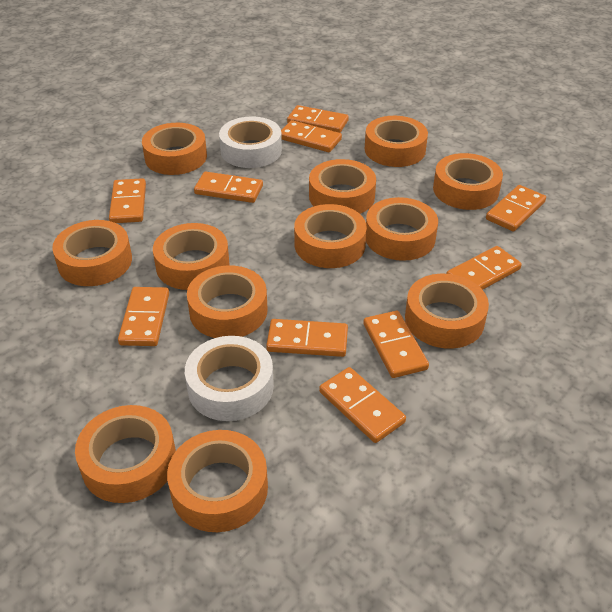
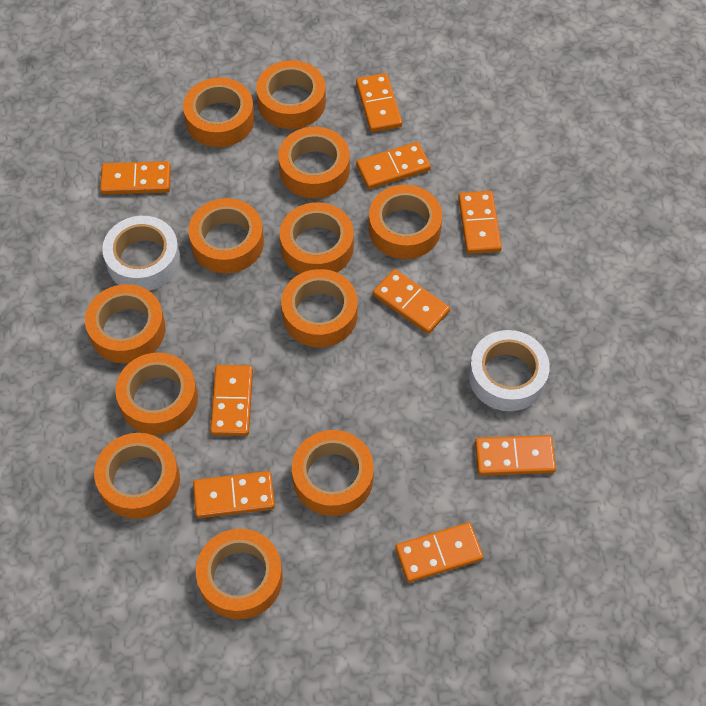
orange domino: [109,178,146,223] [118,287,169,346] [194,171,263,203] [266,319,348,357] [281,120,342,152] [287,105,349,133] [319,367,406,443] [363,311,429,378] [446,246,522,290] [486,185,546,231] = 10 -> [100,161,171,194] [193,471,275,518] [210,365,253,436] [356,73,402,132] [356,142,431,189] [373,269,450,334] [395,522,483,583] [458,191,502,254] [475,435,556,476] = 9

